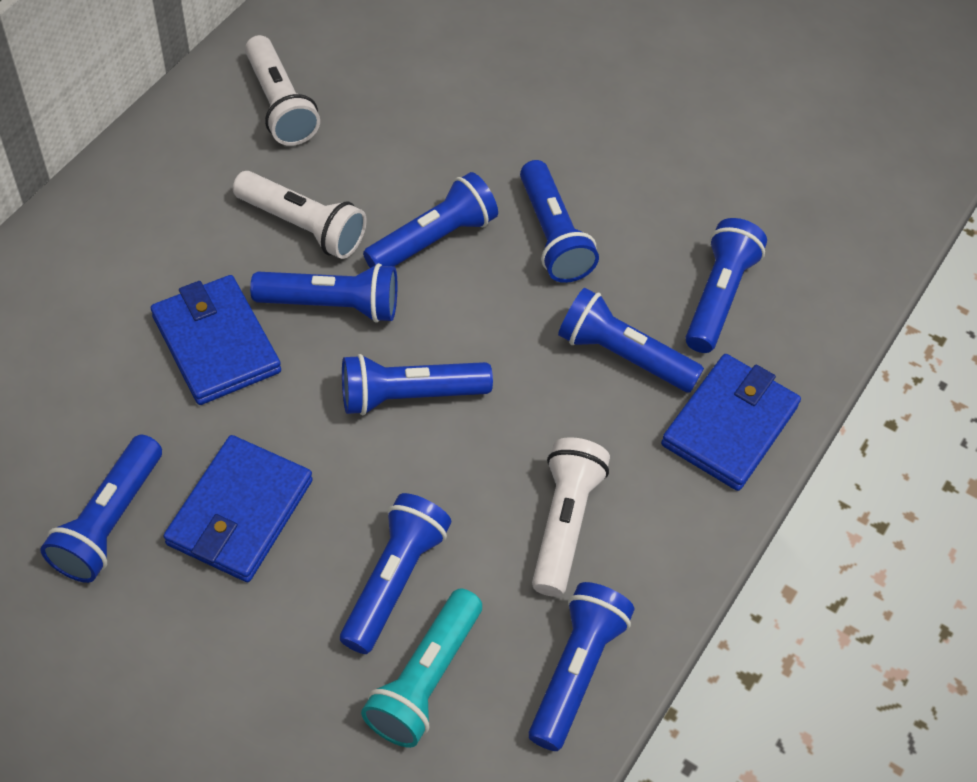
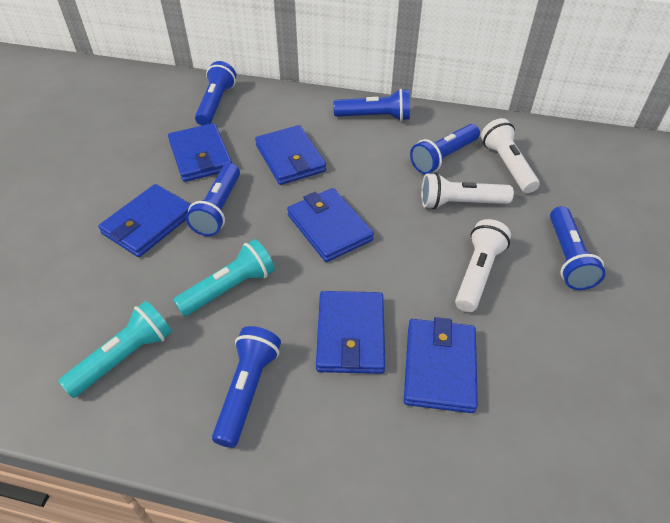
blue flashlight: [40,435,162,583] [250,263,397,323] [340,493,452,654] [342,354,493,415] [363,172,498,268] [520,160,599,283] [529,582,634,751] [558,288,704,393] [685,218,767,353] = 9 -> [186,163,240,236] [195,61,236,126] [212,326,281,448] [333,89,410,121] [410,124,480,174] [550,206,606,290] = 6
blue wallet: [151,275,281,405] [164,435,313,582] [661,354,801,491] = 3 -> [98,184,191,257] [168,123,232,182] [255,125,326,185] [287,188,374,262] [316,291,385,374] [404,317,478,413] = 6
turquoise flashlight: [361,589,482,748] = 1 -> [58,301,172,398] [173,239,275,316] = 2

